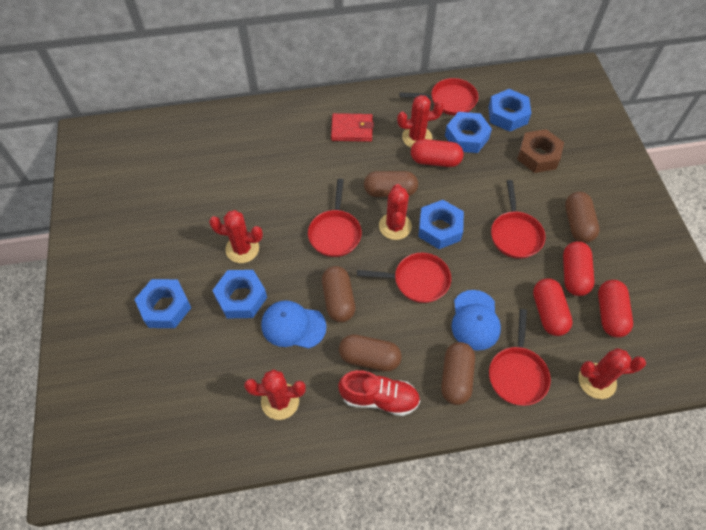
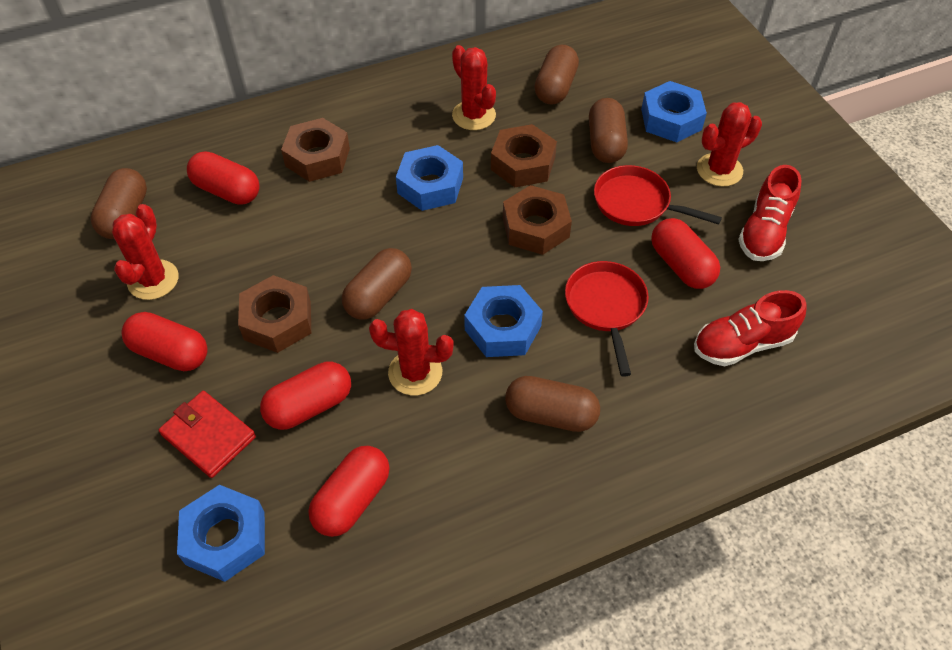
blue cap: [261,300,327,349] [452,290,501,351] = 2 -> none = 0
blue nut: [134,279,191,328] [212,270,267,319] [418,200,464,249] [445,112,492,153] [489,89,531,132] = 5 -> [177,485,265,582] [396,145,463,211] [464,285,543,357] [641,81,707,142] = 4
brown nut: [517,129,564,173] = 1 -> [238,275,311,353] [281,118,350,182] [491,124,557,187] [503,185,572,255] = 4
red cactus: [209,210,263,263] [244,369,306,420] [379,184,412,240] [397,95,444,147] [578,348,646,399] = 5 -> [112,204,178,300] [369,309,454,395] [452,45,496,130] [697,102,762,186] = 4
red capsule: [411,139,463,167] [533,278,573,336] [563,241,594,296] [598,280,633,338] = 4 -> [122,312,208,371] [187,151,260,205] [260,362,351,430] [308,446,390,537] [651,218,720,289] = 5
red pan: [308,179,362,257] [357,253,451,303] [400,78,478,115] [489,309,551,406] [491,180,545,259] = 5 -> [565,261,649,376] [594,165,722,226] = 2
red shoe: [338,370,420,416] = 1 -> [694,290,806,366] [738,165,802,261] = 2

